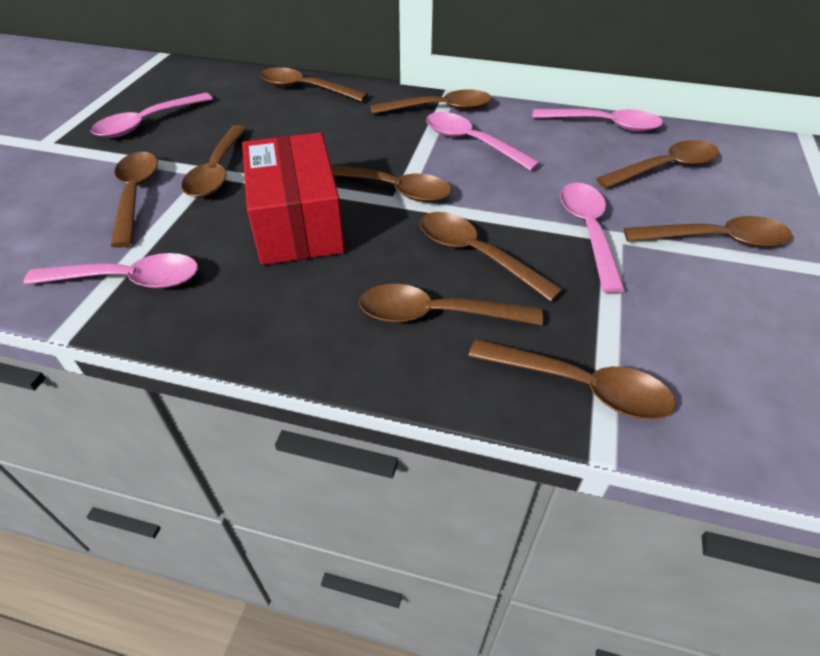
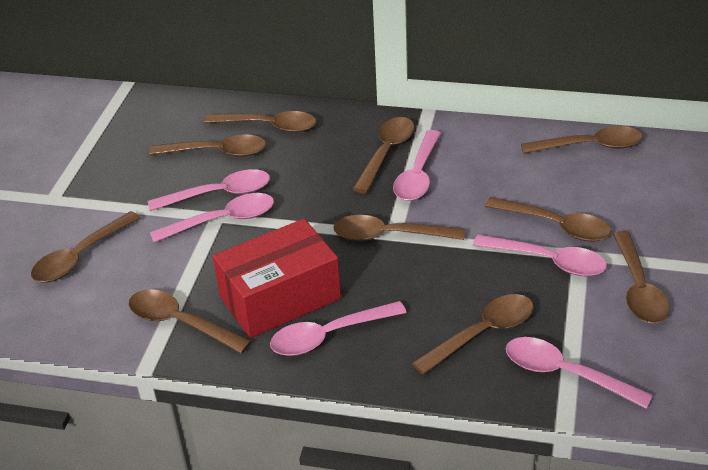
pink spoon: [23,253,198,289] [91,93,213,138] [426,112,540,171] [532,109,663,132] [560,182,625,293] = 5 -> [148,169,270,211] [150,193,274,243] [270,301,407,356] [393,130,441,201] [473,235,607,276] [506,337,653,409] = 6

